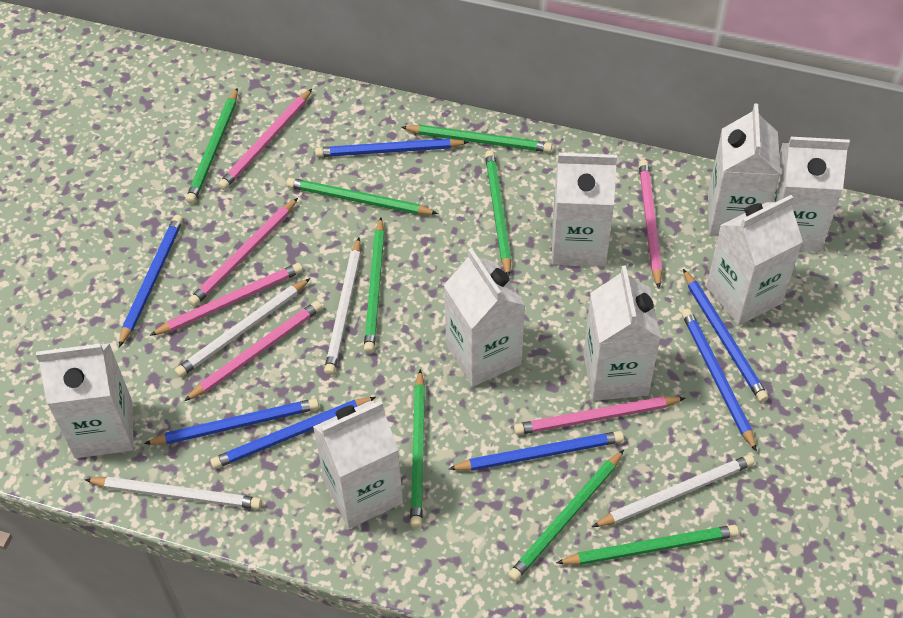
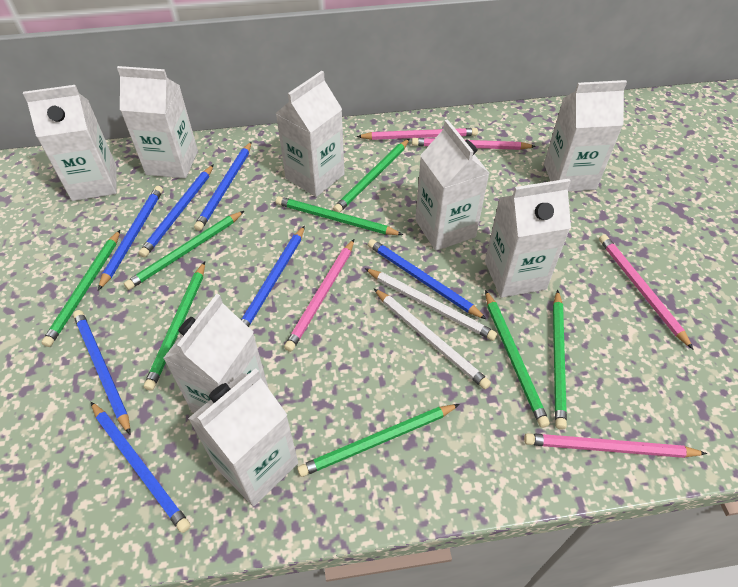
pink pencil: [150,263,303,336] [184,301,322,401] [188,198,298,306] [218,89,312,190] [514,396,685,435] [639,160,662,289] = 6 -> [284,239,354,352] [357,128,478,140] [412,138,536,150] [524,433,707,458] [599,235,693,349] = 5
white pencil: [85,477,262,509] [175,278,311,377] [324,238,361,375] [592,454,755,527] = 4 -> [364,268,497,341] [373,288,491,389] = 2

